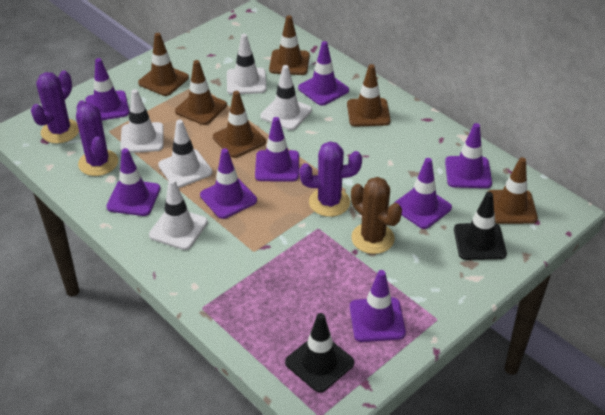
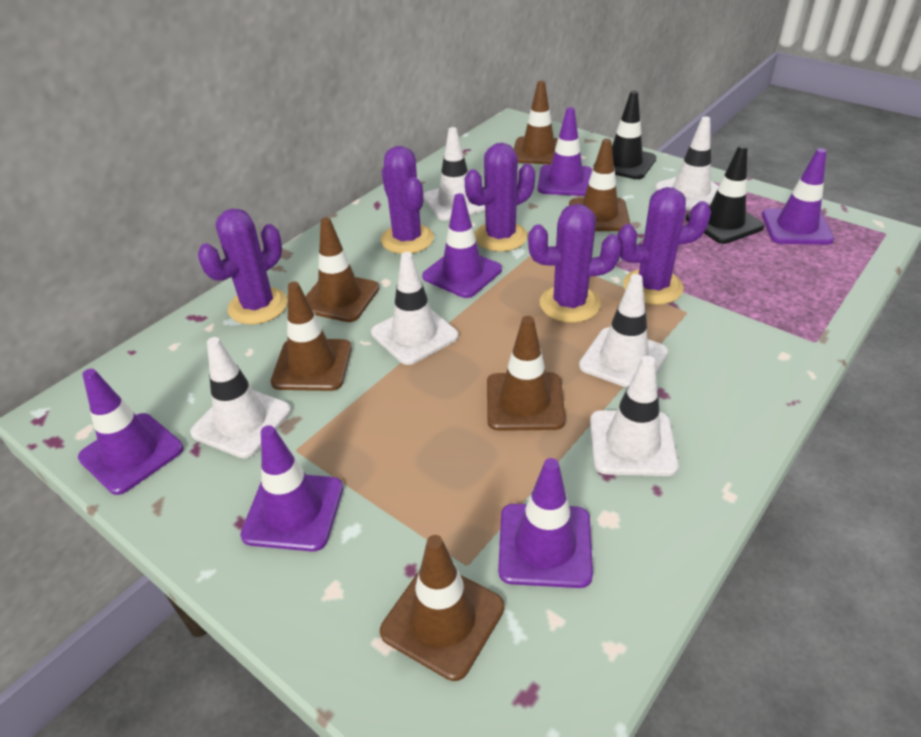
brown cactus: [351,177,402,254] = 1 -> none = 0
purple cactus: [31,70,79,144] [76,100,118,176] [299,141,362,217] = 3 -> [198,208,288,324] [381,146,434,254] [465,143,535,252] [528,204,622,323] [617,187,711,305] = 5
purple traffic cone: [85,58,129,120] [106,148,160,216] [200,148,257,219] [255,117,299,181] [298,41,349,106] [350,270,406,342] [394,158,452,229] [445,123,492,188] = 8 -> [78,369,183,495] [240,425,343,551] [422,193,502,298] [498,458,593,588] [538,107,593,196] [762,148,834,245] = 6
white traffic cone: [120,89,164,153] [149,179,208,250] [158,120,212,188] [227,34,267,94] [260,65,312,130] = 5 -> [190,337,291,458] [371,252,458,365] [423,127,485,221] [579,274,668,388] [590,356,679,476] [655,116,718,211] = 6

